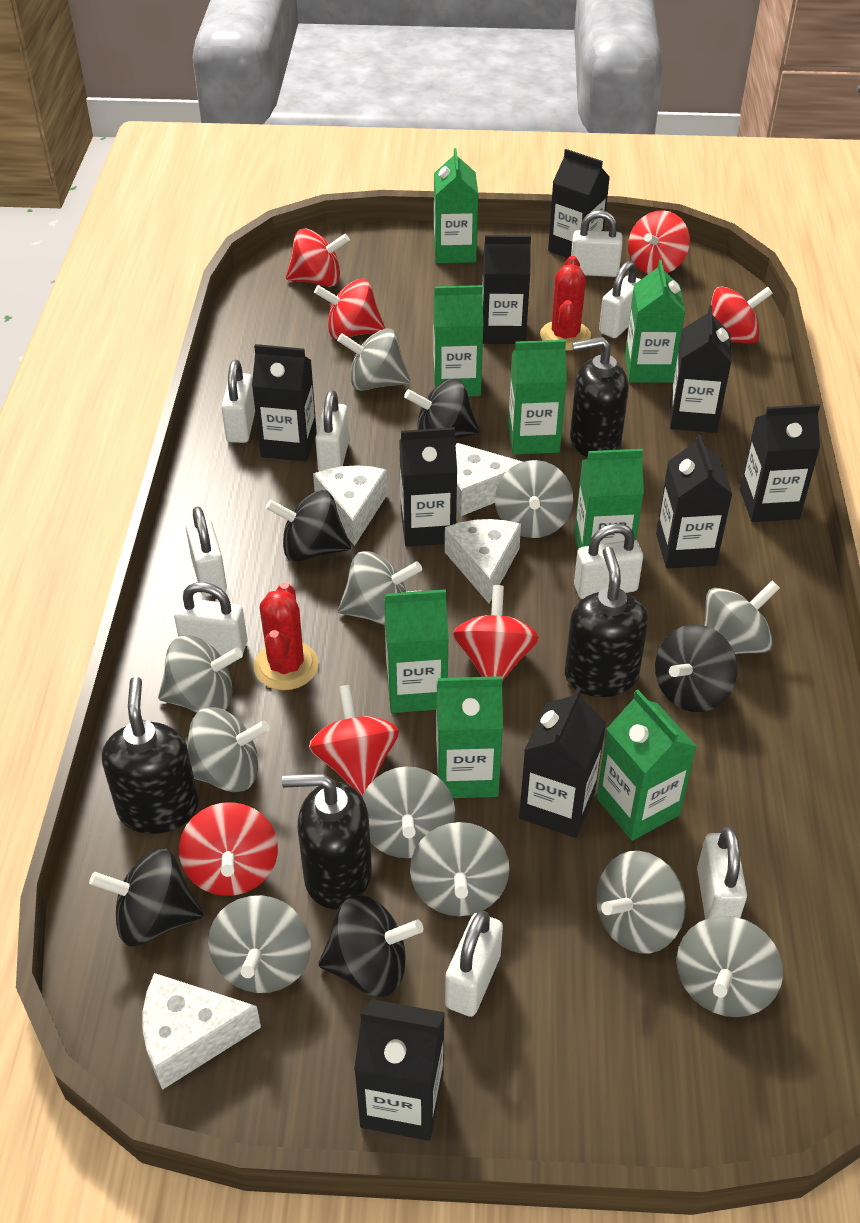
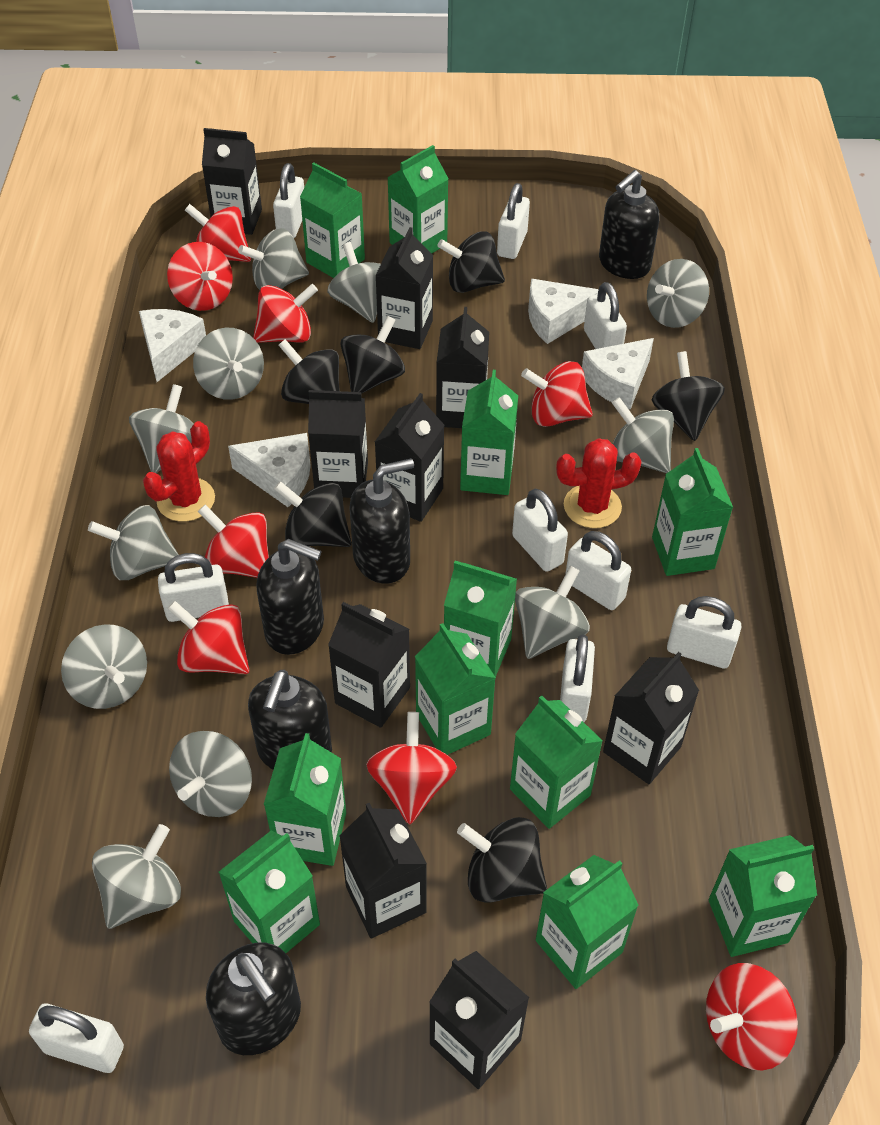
black soap dispenser: [102,677,199,834] [282,773,371,909] [565,547,648,697] [570,337,629,457] = 4 -> [206,943,301,1055] [248,670,332,770] [256,539,324,655] [350,458,414,584] [599,170,660,279] = 5
black spinning top: [89,848,204,947] [266,490,351,562] [318,895,423,997] [404,379,479,439] [655,624,738,712] = 5 -> [274,481,352,547] [279,339,340,404] [340,316,405,394] [438,231,505,293] [457,817,547,903] [652,351,725,441] = 6
green carton: [384,589,449,713] [433,285,484,396] [434,148,478,263] [436,676,503,798] [508,340,567,455] [574,449,644,549] [597,690,697,841] [625,260,685,383] = 8 -> [218,831,320,953] [264,733,346,866] [300,163,365,278] [387,145,449,253] [415,623,496,755] [444,561,517,677] [460,370,518,495] [510,695,603,829] [536,855,639,989] [652,448,733,576] [708,835,817,957] = 11
red spinning top: [179,802,278,896] [286,228,350,287] [309,685,399,796] [314,279,385,339] [453,585,539,681] [628,210,690,274] [711,286,773,344] = 7 -> [167,242,233,311] [167,601,249,674] [185,204,251,262] [198,505,269,578] [253,284,318,343] [366,712,457,824] [521,361,593,427] [706,963,798,1071] = 8

